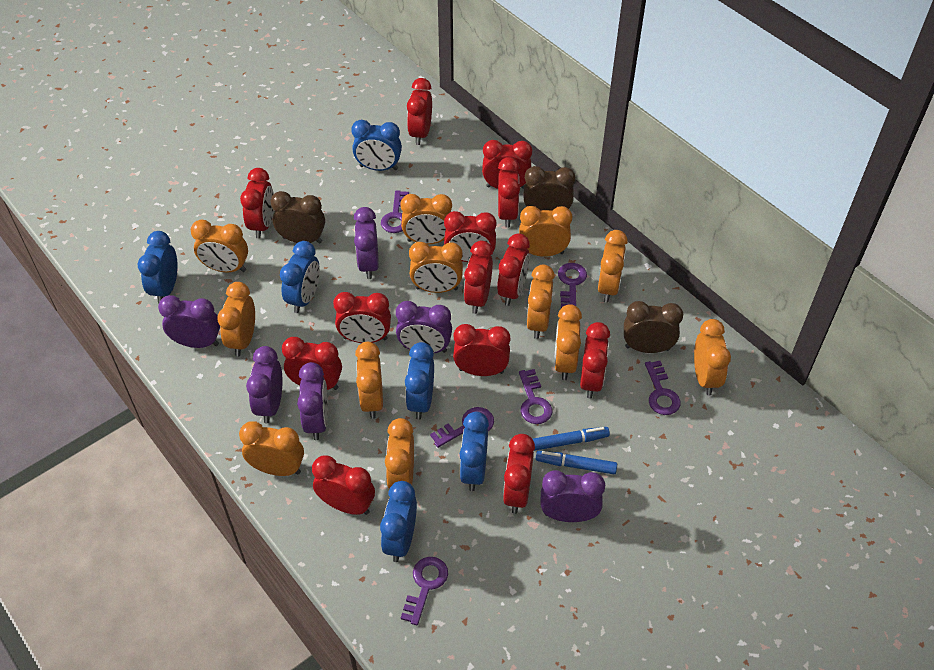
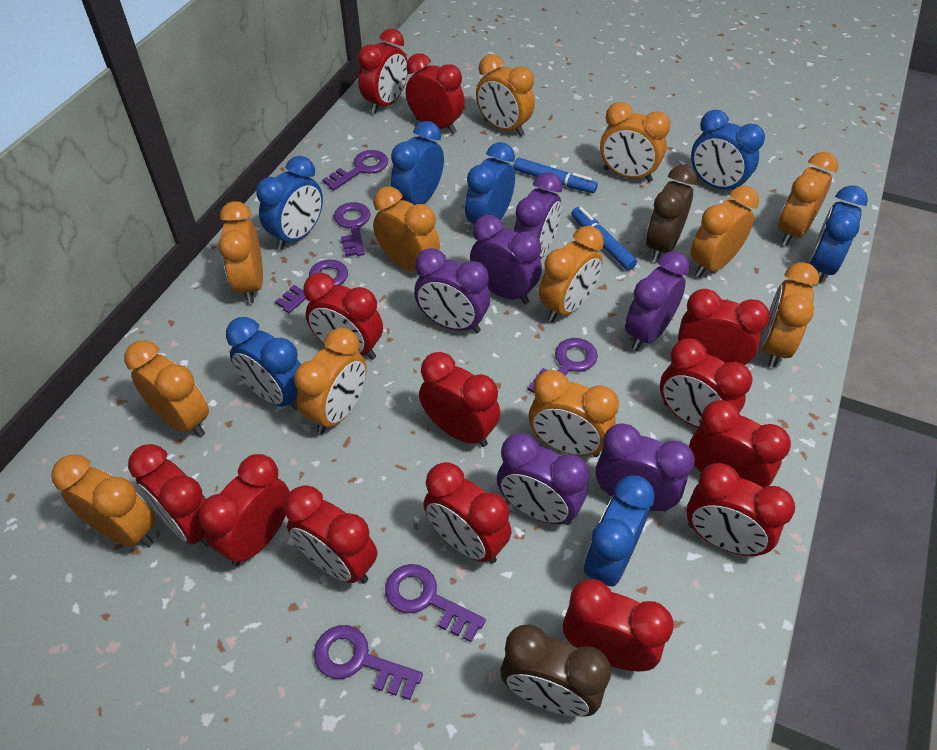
blue clock: [138,231,178,304] [280,241,320,313] [351,120,402,171] [380,481,417,562] [405,342,434,419] [460,412,489,491] = 6 -> [226,317,301,411] [256,156,323,250] [391,121,444,205] [465,142,515,224] [584,475,654,587] [691,110,765,189] [809,185,868,284] = 7
brown clock: [270,191,325,244] [524,166,575,211] [624,301,683,353] = 3 -> [501,624,611,717] [646,165,698,262] = 2

